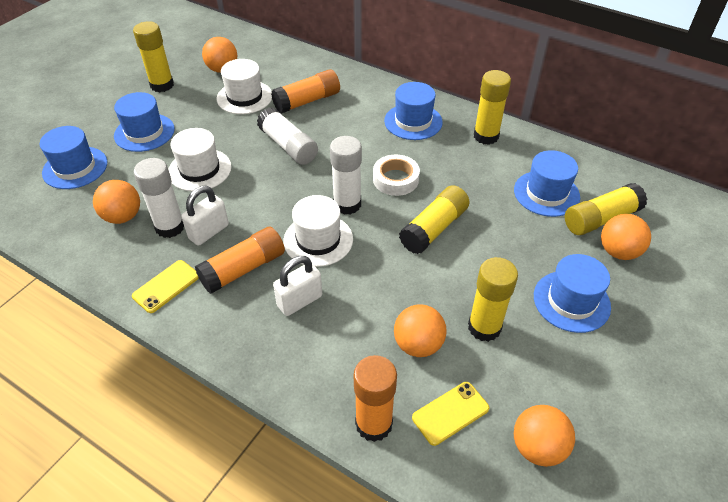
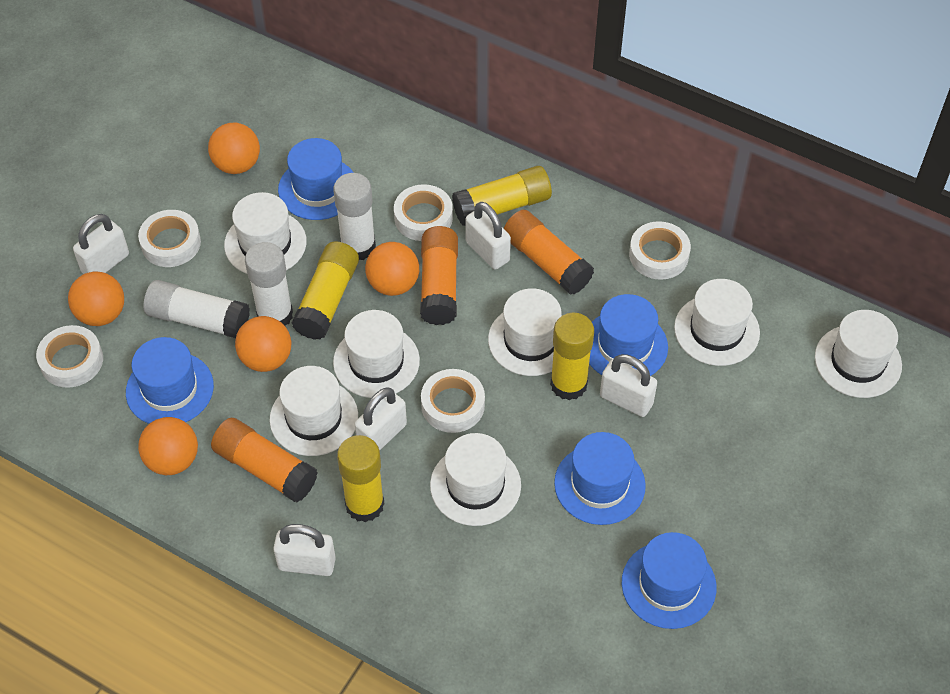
white hat: [168,128,232,191] [217,59,272,114] [283,195,353,267] = 3 -> [224,192,307,274] [270,366,358,456] [333,310,420,398] [430,433,521,526] [488,288,562,376] [674,279,760,366] [815,310,902,398] = 7
white padlock: [181,186,229,246] [273,256,322,316] = 2 -> [73,214,129,274] [273,524,336,576] [355,387,407,450] [465,202,511,270] [600,354,657,417] = 5
white tape: [373,155,420,196] = 1 -> [36,325,103,388] [138,210,201,267] [394,184,453,241] [421,369,485,433] [629,221,691,280] = 5
yellow glue stick: [133,21,174,92] [399,185,469,254] [468,257,518,342] [474,70,511,145] [565,183,647,235] = 5 -> [292,241,359,340] [337,435,384,522] [452,166,552,226] [550,313,594,400] = 4
yellow phone: [132,260,199,313] [412,382,489,446] = 2 -> none = 0

